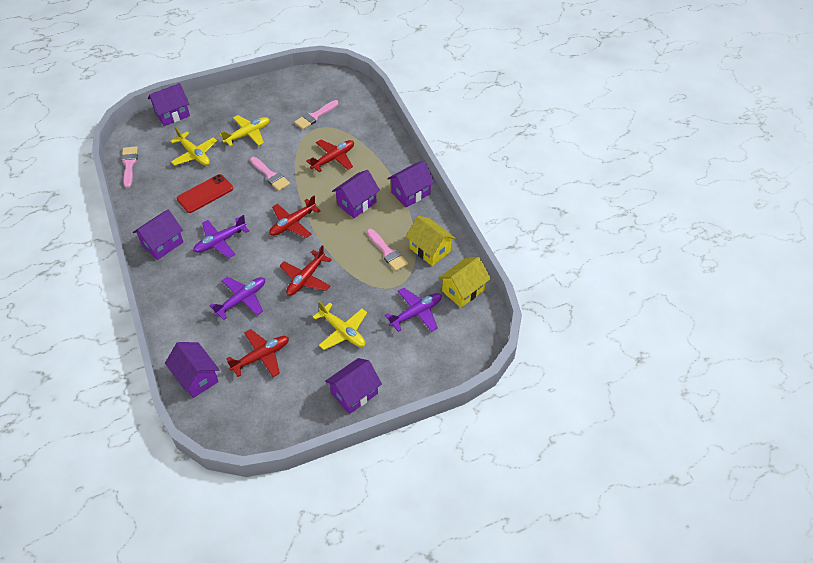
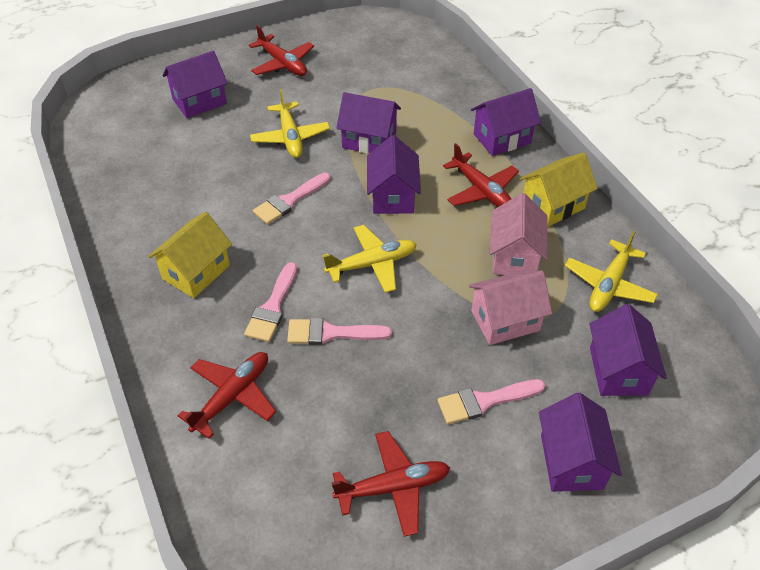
pink house: none = 0 -> [468,270,552,345] [490,193,548,275] = 2
purple plane: [193,215,249,258] [209,277,265,320] [385,288,442,332] = 3 -> none = 0
red phone: [177,174,233,213] = 1 -> none = 0

